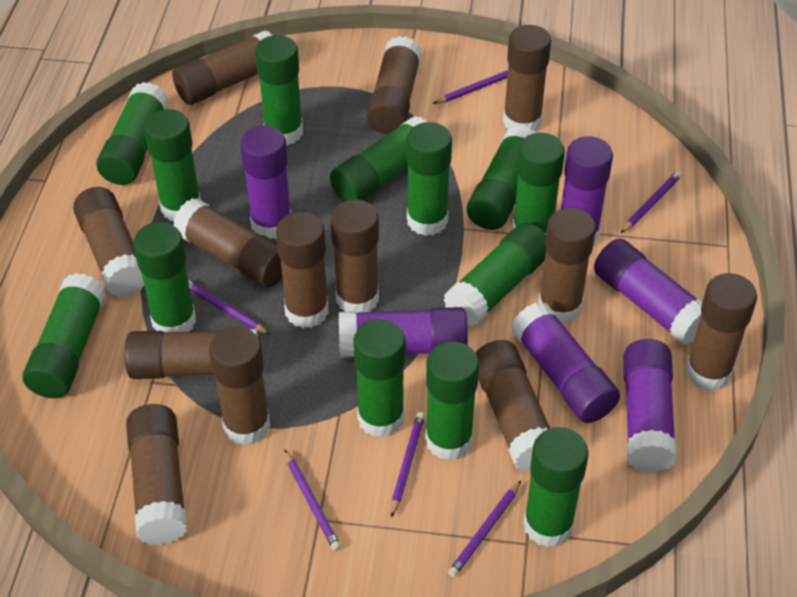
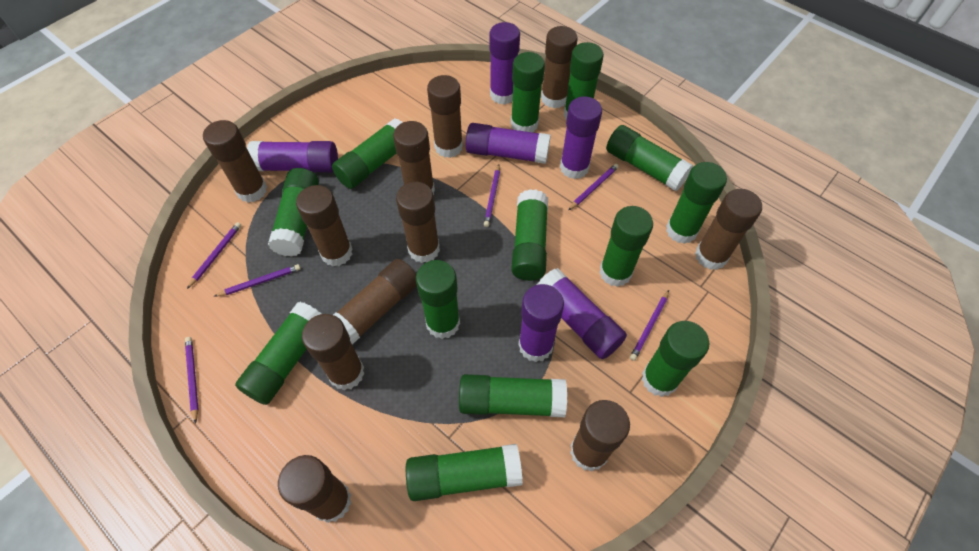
brown glue stick: [73,187,144,297] [125,329,258,379] [126,404,187,545] [172,31,272,105] [173,198,283,287] [209,327,270,446] [276,212,329,328] [330,199,379,312] [366,36,422,134] [475,340,550,471] [503,25,551,132] [538,208,596,323] [686,273,757,391] = 13 -> [203,120,267,203] [278,455,351,523] [296,185,353,266] [302,314,364,390] [333,259,417,344] [393,121,435,195] [396,182,440,263] [427,75,463,158] [541,26,578,108] [570,400,630,472] [695,189,762,270] = 11

